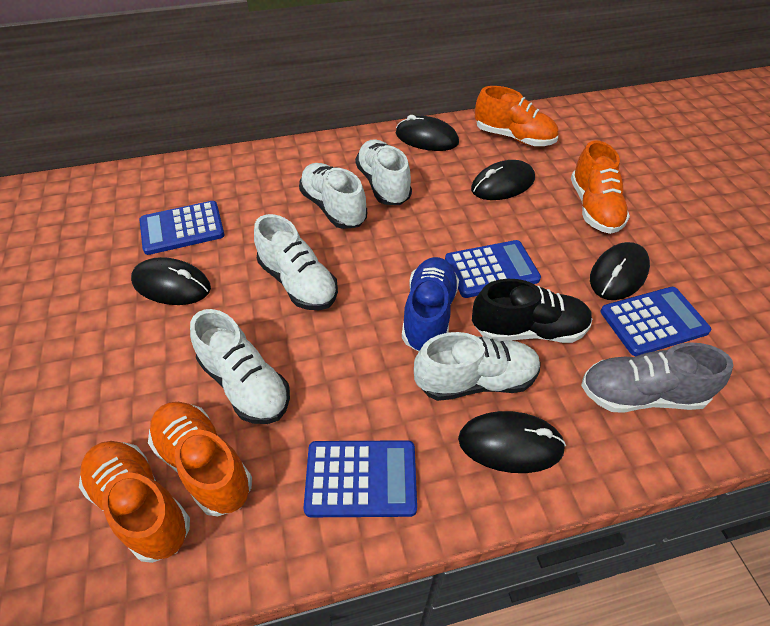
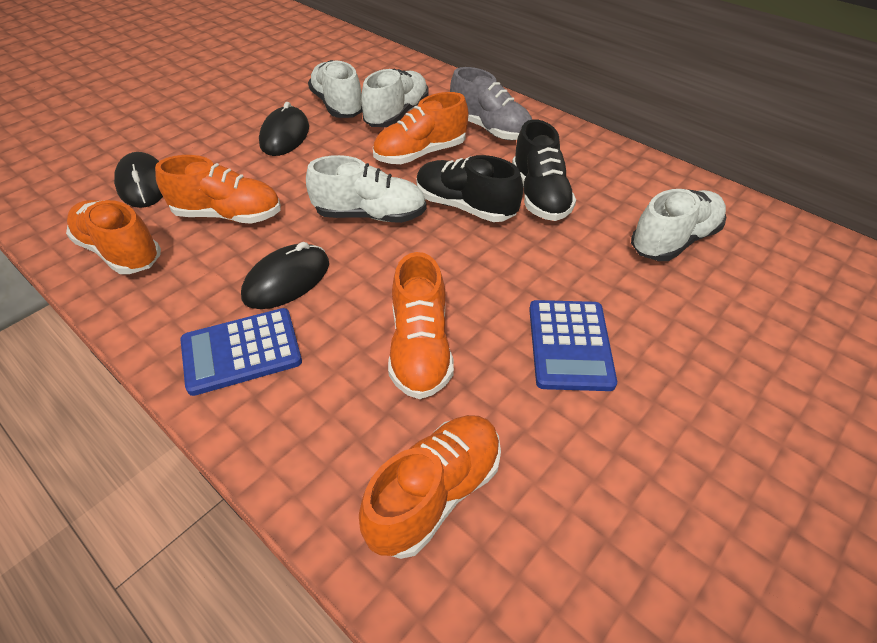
black mouse: [131,257,211,305] [396,115,459,151] [458,411,566,473] [471,160,535,200] [590,242,650,300] = 5 -> [114,152,163,208] [241,242,329,309] [259,102,309,156] = 3
black shoe: [472,279,593,343] = 1 -> [416,155,523,222] [512,119,576,221] = 2
blue calculator: [139,201,224,255] [303,440,417,517] [445,240,541,298] [600,287,712,356] = 4 -> [180,308,302,396] [529,300,617,391] = 2
blue shoe: [402,257,459,352] = 1 -> none = 0
orange shoe: [79,441,190,563] [148,402,252,517] [475,86,558,146] [571,140,630,234] = 4 -> [66,200,161,274] [155,155,281,224] [359,415,501,559] [373,92,468,164] [388,252,454,399] = 5
white shoe: [190,309,290,424] [254,214,338,310] [299,163,367,229] [355,139,412,205] [414,332,541,401] = 5 -> [306,155,426,223] [308,60,363,118] [362,68,428,127] [631,189,726,261] = 4

